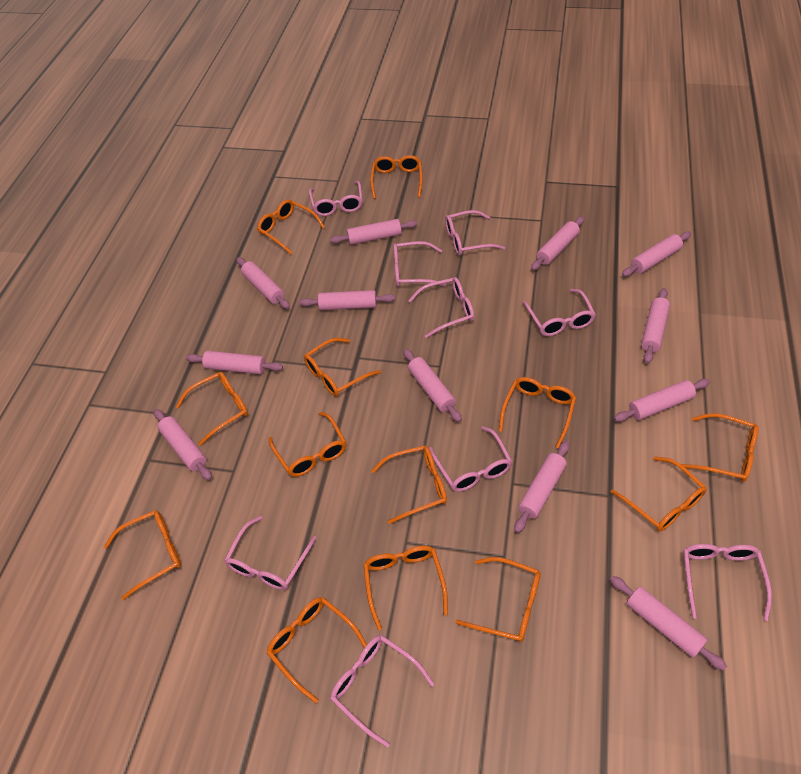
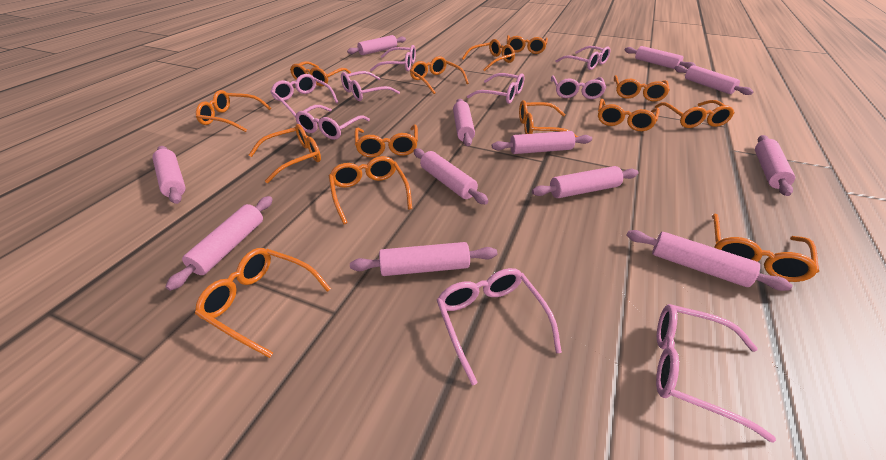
orange glasses: [104,510,181,600] [176,372,248,446] [257,200,325,255] [267,597,367,703] [269,412,346,477] [304,338,381,397] [363,546,448,630] [370,155,423,199] [371,445,447,524] [456,557,541,642] [499,377,576,449] [611,456,707,532] [681,413,759,482] = 13 -> [195,248,331,358] [196,90,271,132] [249,124,321,183] [290,61,351,86] [329,156,412,224] [355,124,418,158] [410,56,469,94] [462,39,515,72] [507,35,548,54] [519,100,578,137] [598,99,660,131] [614,75,670,101] [655,100,734,128] [712,214,819,282] = 14

